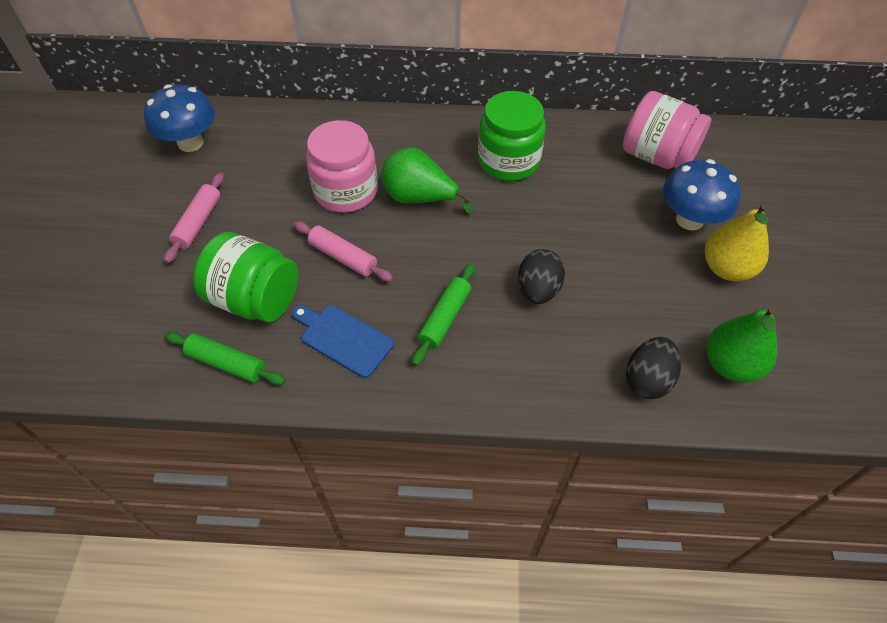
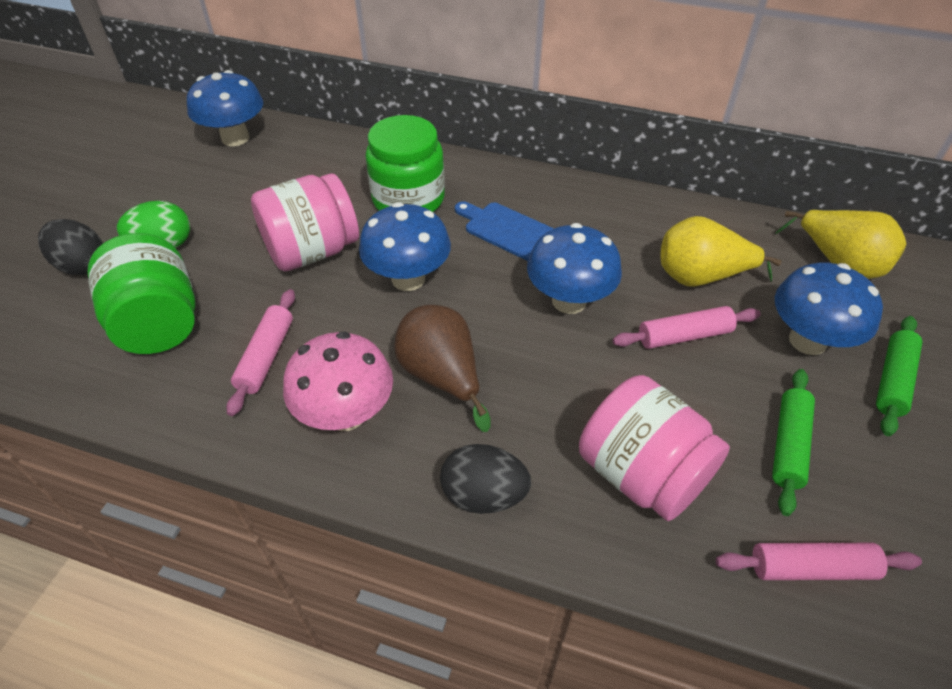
blue mushroom: [144,84,215,152] [663,159,741,231] = 2 -> [187,70,263,146] [359,202,451,291] [527,223,622,314] [775,263,883,355] = 4
brown pear: none = 0 -> [395,305,491,432] = 1
green egg: none = 0 -> [117,201,190,248] = 1
green pear: [381,148,473,215] [707,307,777,383] = 2 -> none = 0
pink mushroom: none = 0 -> [283,331,393,431] = 1
pink rolling pin: [164,172,224,263] [294,221,393,282] = 2 -> [226,289,295,416] [613,306,761,349] [716,543,922,580] = 3
yellow pear: [705,204,769,281] = 1 -> [660,216,781,287] [775,210,906,279] = 2

